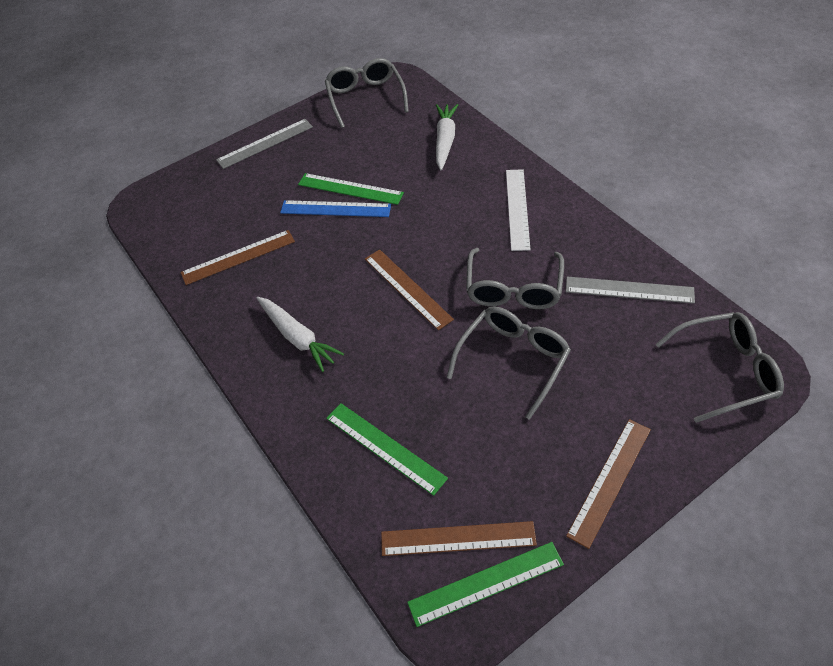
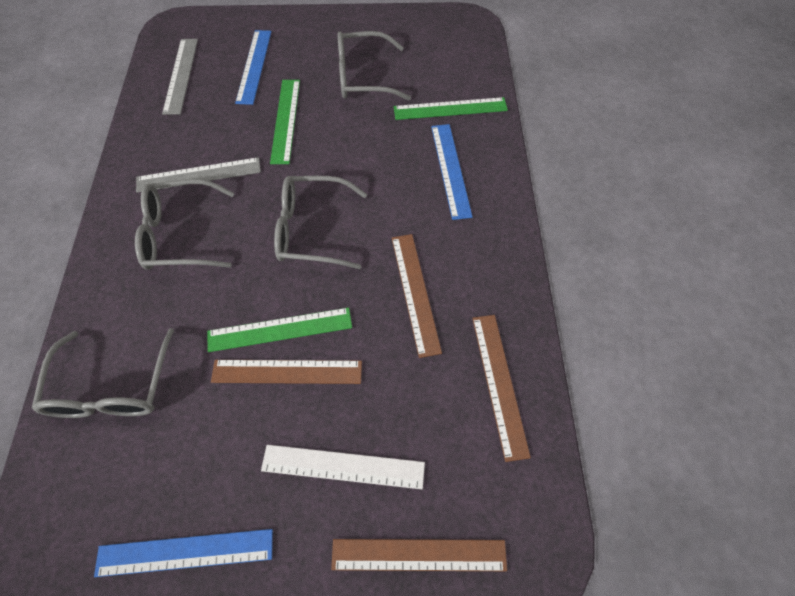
blue ruler: [280,200,391,217] = 1 -> [94,529,273,577] [235,30,271,105] [431,124,472,220] = 3
white carrot: [257,297,344,372] [436,104,458,171] = 2 -> none = 0

